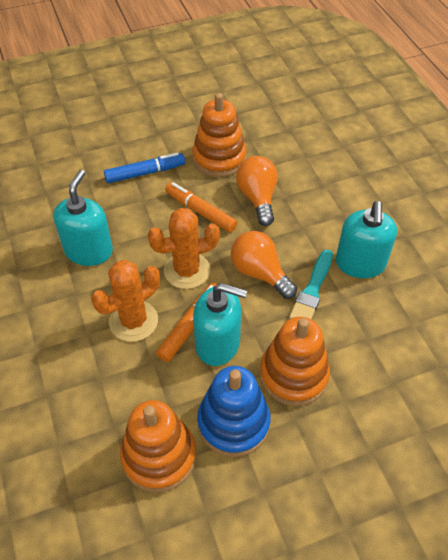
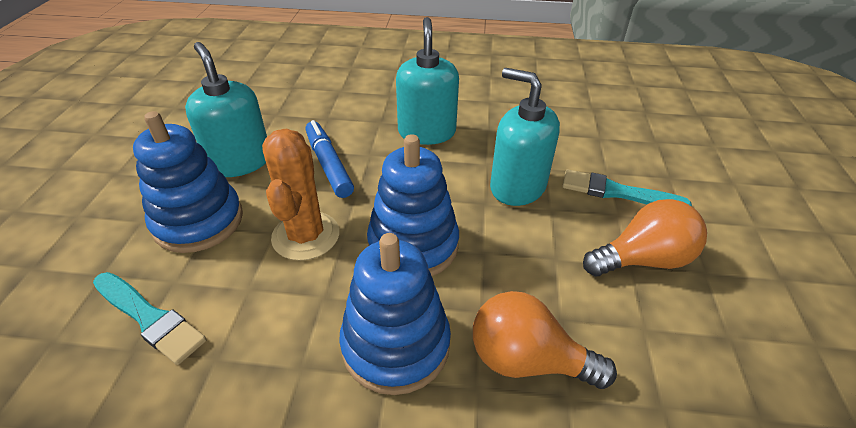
blue stacking toy: [197,366,270,457] = 1 -> [133,111,243,253] [339,233,451,395] [367,134,459,276] = 3
orange cactus: [91,260,160,342] [147,208,220,289] = 2 -> [262,129,339,261] = 1
orange marker: [156,283,217,362] [165,182,238,232] = 2 -> none = 0
orange stacking toy: [120,400,196,493] [192,93,247,177] [260,317,330,406] = 3 -> none = 0
turquoise brush: [289,249,333,319] = 1 -> [93,272,207,365] [563,170,692,206] = 2

